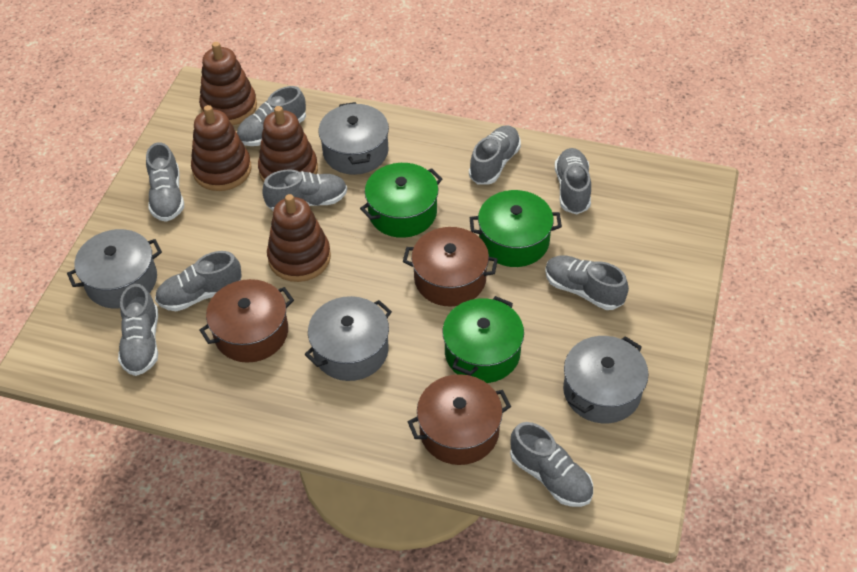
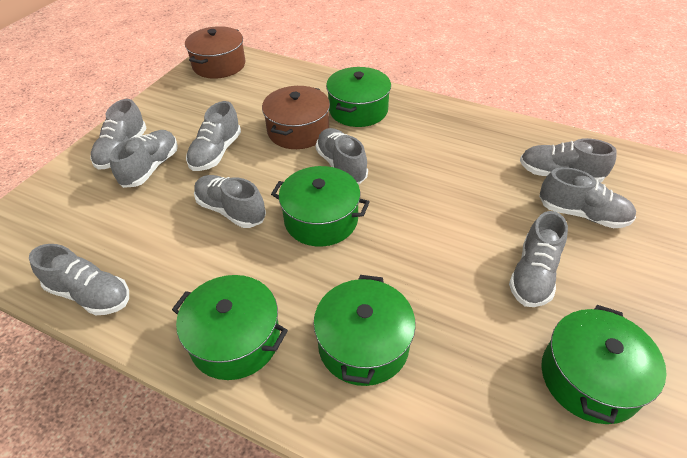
brown pot: [199,279,294,363] [403,227,498,307] [408,374,511,465] = 3 -> [185,26,245,79] [262,86,330,149] = 2
brown stacking toy: [191,105,252,191] [199,42,257,125] [258,106,318,183] [267,194,331,282] = 4 -> none = 0
green pot: [360,163,442,238] [443,296,524,383] [470,190,562,267] = 3 -> [172,275,288,380] [271,166,369,247] [313,275,416,386] [326,67,391,127] [541,305,667,424] = 5
grey pot: [67,229,162,308] [304,296,392,381] [318,102,389,175] [563,336,648,423] = 4 -> none = 0

